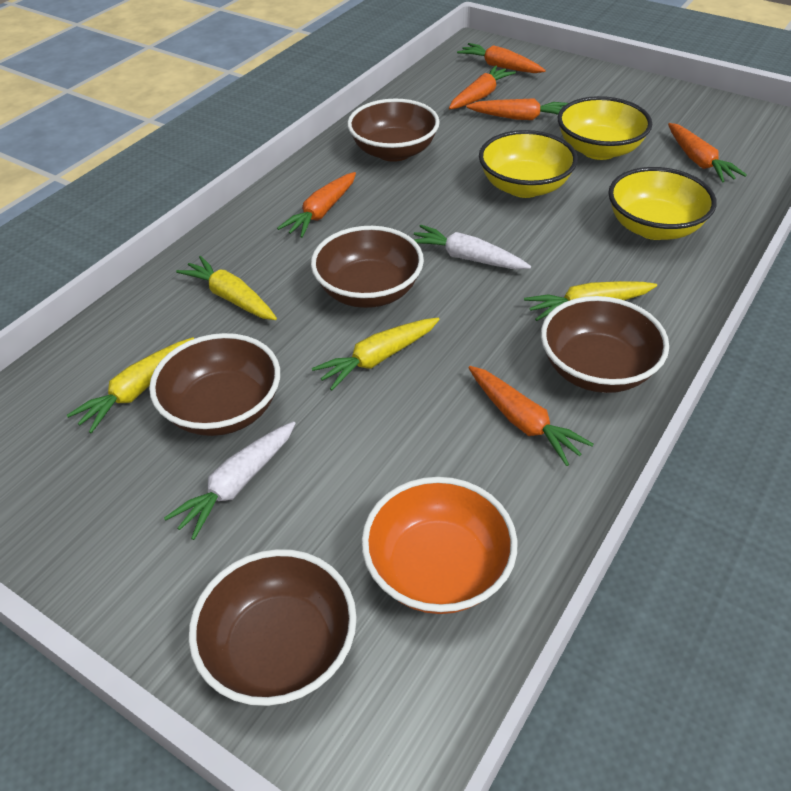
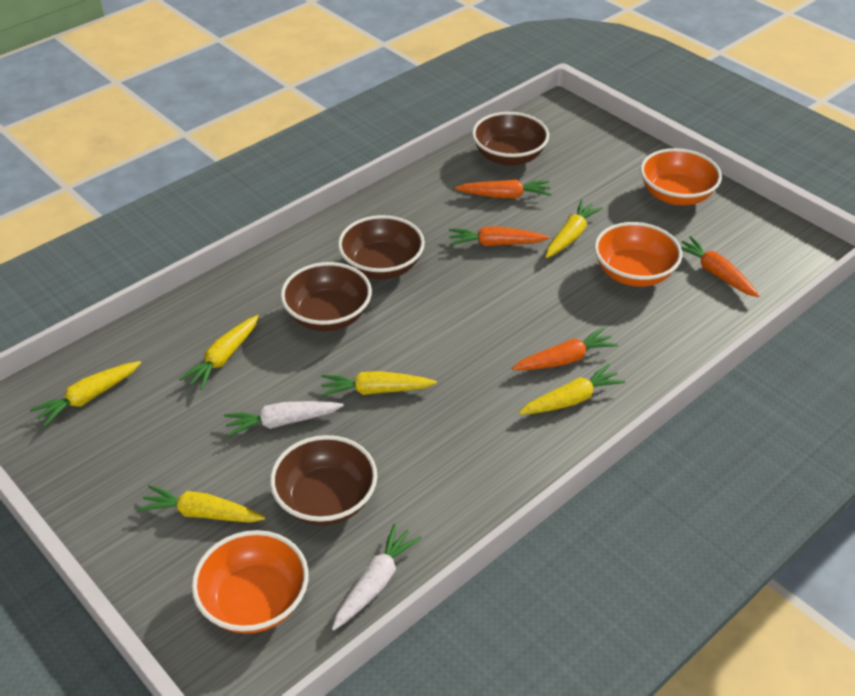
brown bowl: [149,333,280,436] [189,549,357,706] [311,226,424,308] [347,99,440,162] [541,296,669,393] = 5 -> [270,435,377,525] [280,262,372,331] [338,215,425,279] [472,112,549,166] = 4
orange bowl: [361,477,517,614] = 1 -> [192,530,309,634] [594,222,682,287] [640,148,722,205] = 3
orange carrot: [277,172,356,238] [449,66,516,109] [457,43,546,73] [466,98,568,120] [468,366,594,466] [668,123,747,183] = 6 -> [449,227,550,246] [455,180,551,198] [512,328,618,370] [681,236,759,297] = 4
yellow bowl: [479,130,578,198] [558,96,652,160] [608,167,717,240] = 3 -> none = 0
yellow carrot: [67,337,194,434] [176,256,277,320] [312,318,439,390] [524,281,657,321] = 4 -> [30,361,141,427] [138,485,265,523] [179,315,259,390] [321,371,437,397] [519,364,625,414] [546,200,603,258] = 6

